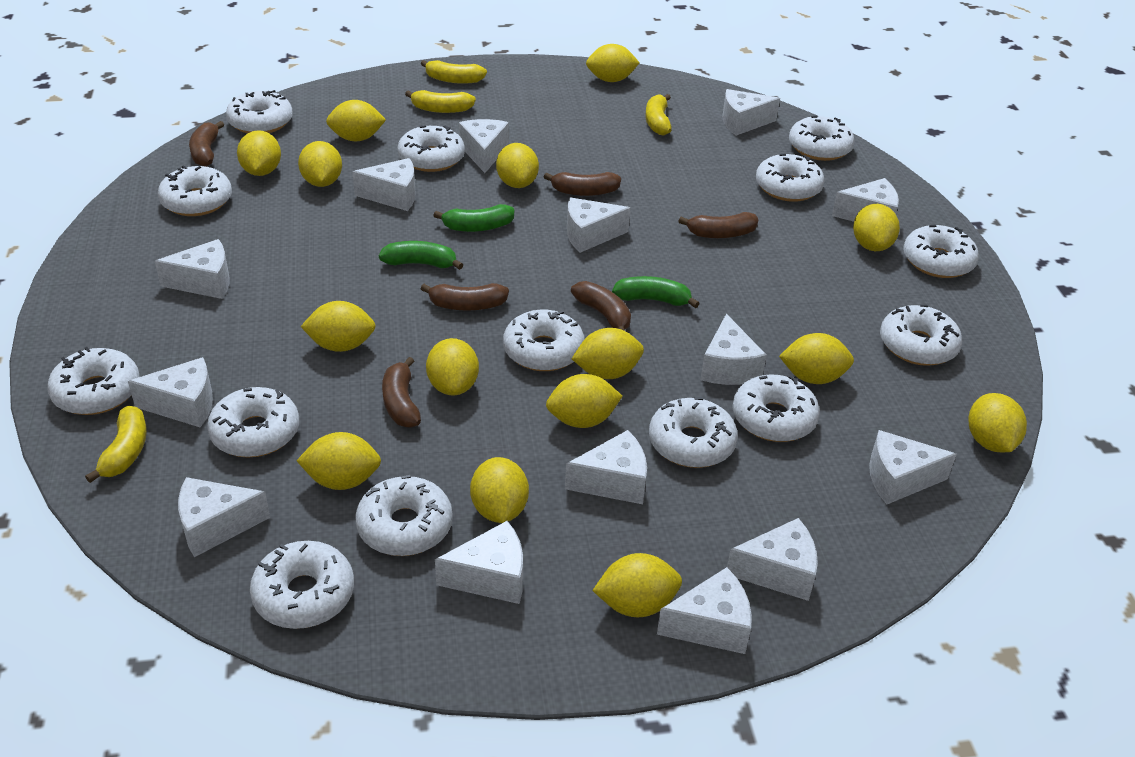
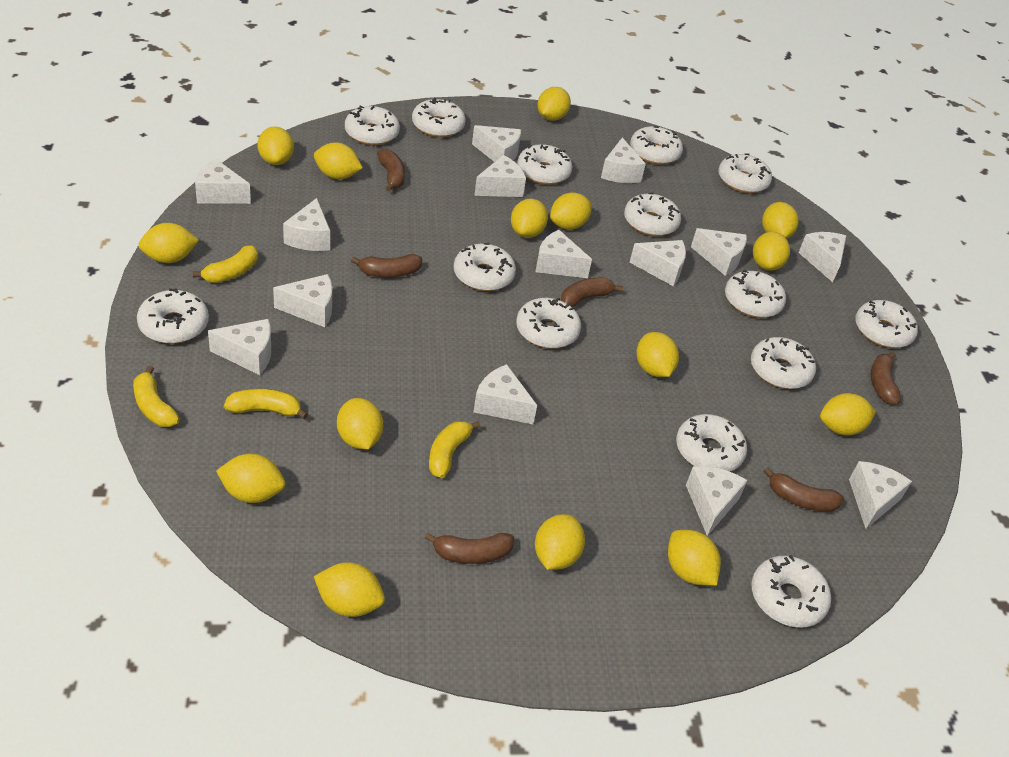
green banana: [379,241,463,270] [433,204,514,232] [612,276,700,308] = 3 -> none = 0

